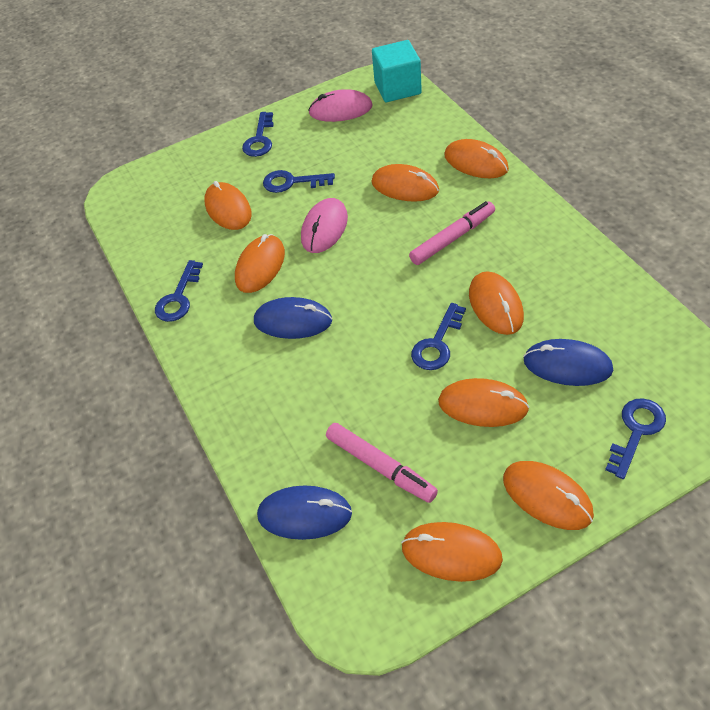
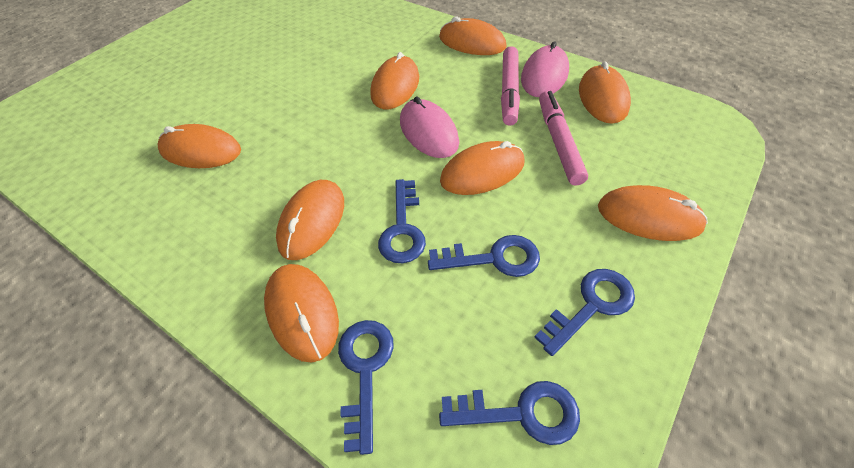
blue mouse: [254,297,332,339] [257,485,352,540] [524,339,613,386] = 3 -> none = 0
turquoise cube: [372,40,422,102] = 1 -> none = 0

